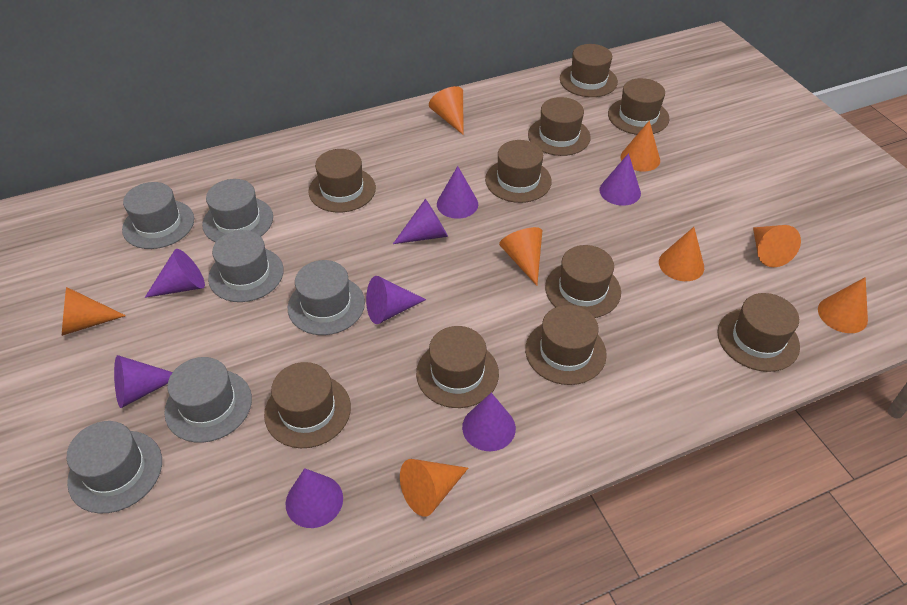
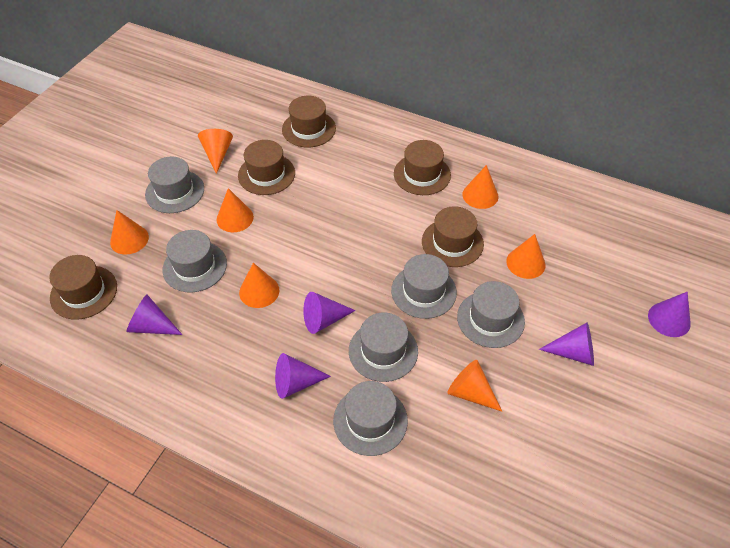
brown hat: [264,362,351,448] [308,149,376,213] [416,326,499,408] [485,140,552,203] [525,305,607,385] [528,97,591,156] [545,245,621,318] [560,44,618,97] [608,78,670,135] [717,293,800,372] = 10 -> [49,255,117,320] [238,140,295,195] [282,96,336,147] [394,140,451,195] [422,206,484,267] = 5
orange cone: [62,287,126,336] [400,459,468,517] [429,86,464,135] [499,227,542,286] [620,121,660,171] [659,227,704,281] [753,225,801,267] [818,277,868,333] = 8 -> [110,210,149,254] [198,129,233,174] [217,188,254,232] [239,263,279,308] [447,360,502,412] [462,165,498,209] [506,234,546,279] = 7
purple cone: [114,355,173,408] [145,249,205,298] [286,468,343,528] [366,276,426,324] [393,199,448,244] [437,166,478,219] [462,393,516,451] [599,153,641,206] = 8 -> [126,294,183,335] [275,353,331,399] [303,292,356,334] [539,323,594,366] [648,292,691,337] = 5

